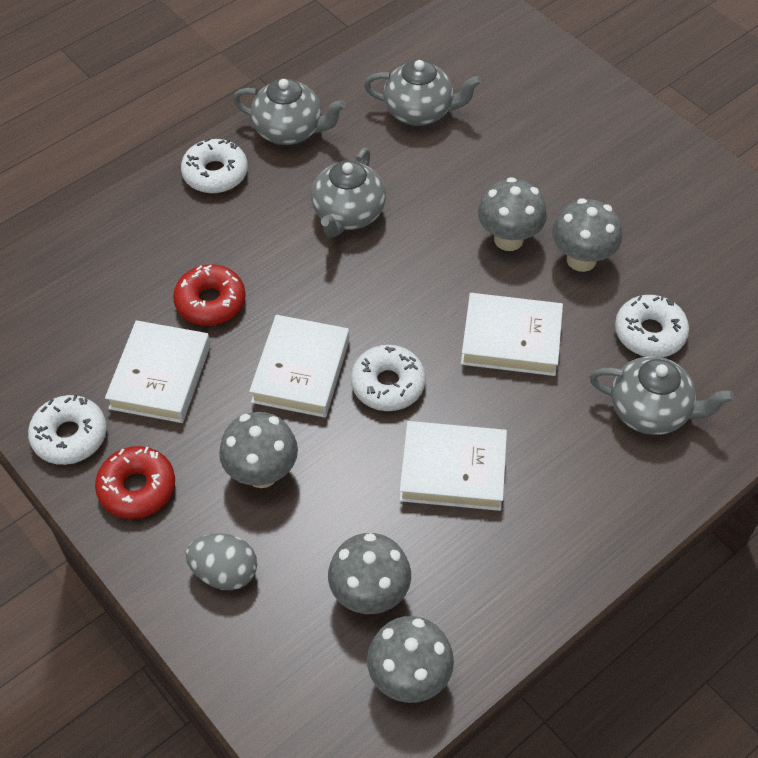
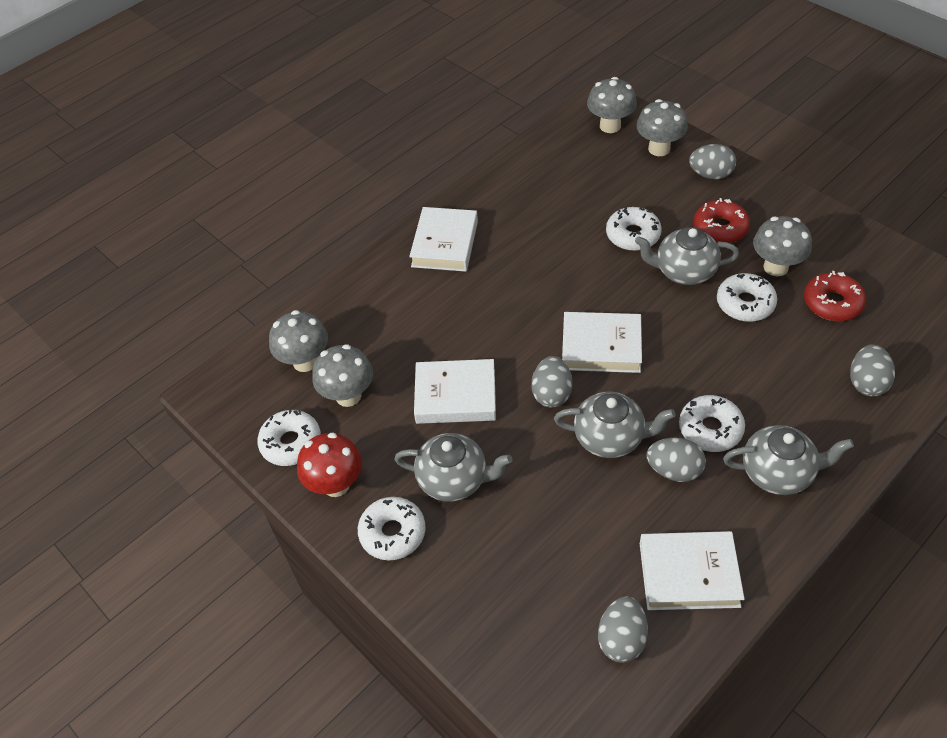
grey egg: [185,533,257,590] = 1 -> [531,356,572,408] [598,596,648,663] [646,438,706,482] [689,144,736,179] [850,345,895,397] = 5
red mushroom: none = 0 -> [297,432,362,497] = 1
white donut: [28,394,107,465] [181,138,248,193] [351,345,426,411] [615,295,689,357] = 4 -> [257,409,321,466] [358,497,426,560] [606,207,662,251] [679,395,745,452] [717,273,777,322] = 5

